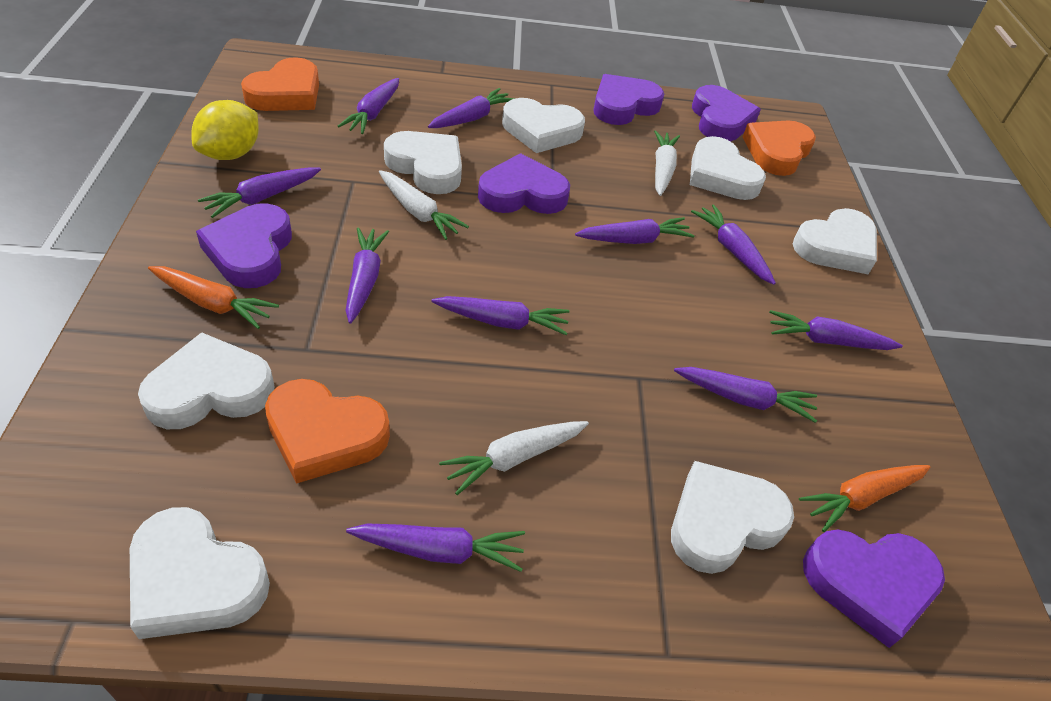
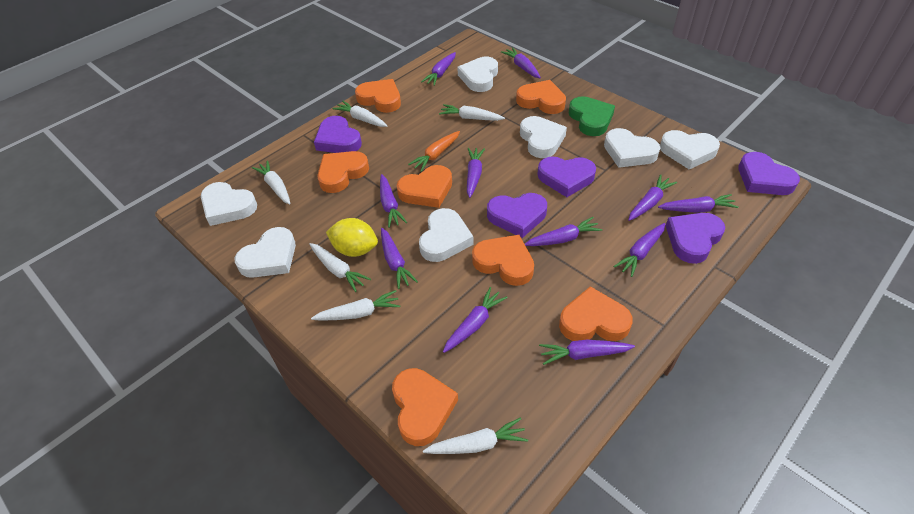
green heart: none = 0 -> [569,96,615,136] = 1
orange carrot: [148,266,279,329] [799,465,930,532] = 2 -> [408,131,460,172] = 1
orange heart: [241,57,319,111] [265,379,390,484] [743,120,816,176] = 3 -> [317,151,369,193] [355,79,401,113] [392,368,458,446] [397,165,452,208] [472,235,534,286] [516,80,566,114] [559,286,633,341] = 7
purple carrot: [198,168,321,218] [338,78,399,134] [346,227,389,323] [346,523,525,572] [428,88,515,128] [432,296,570,335] [575,217,694,244] [674,367,817,423] [691,204,776,285] [769,310,903,350] = 10 -> [380,174,407,228] [381,228,418,289] [421,52,456,86] [443,287,508,353] [467,148,485,198] [501,47,541,78] [525,217,602,246] [539,340,635,365] [614,223,665,277] [628,174,677,221] [658,194,739,213] = 11
white carrot: [379,170,469,240] [439,421,589,495] [654,130,680,196] = 3 -> [252,160,290,205] [309,243,371,292] [311,290,400,321] [332,100,387,127] [423,417,528,454] [439,104,505,121] = 6

